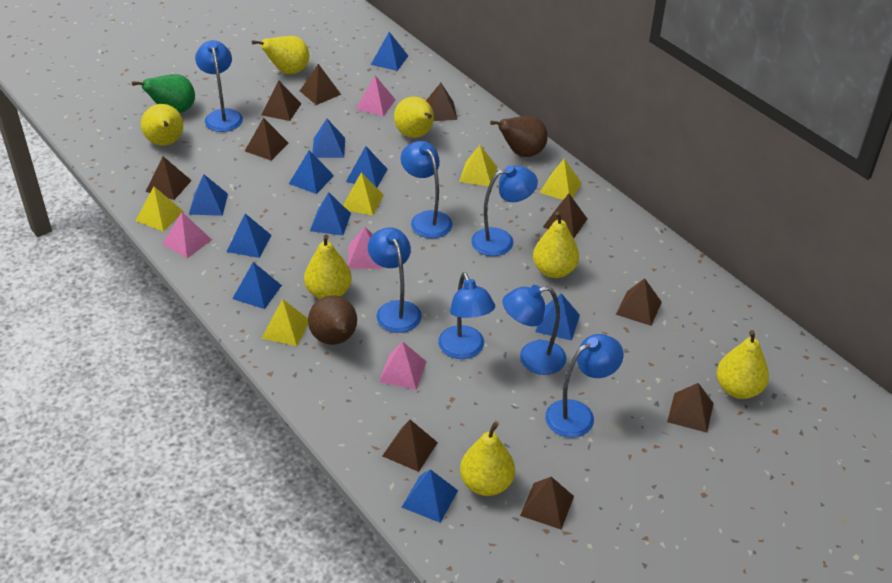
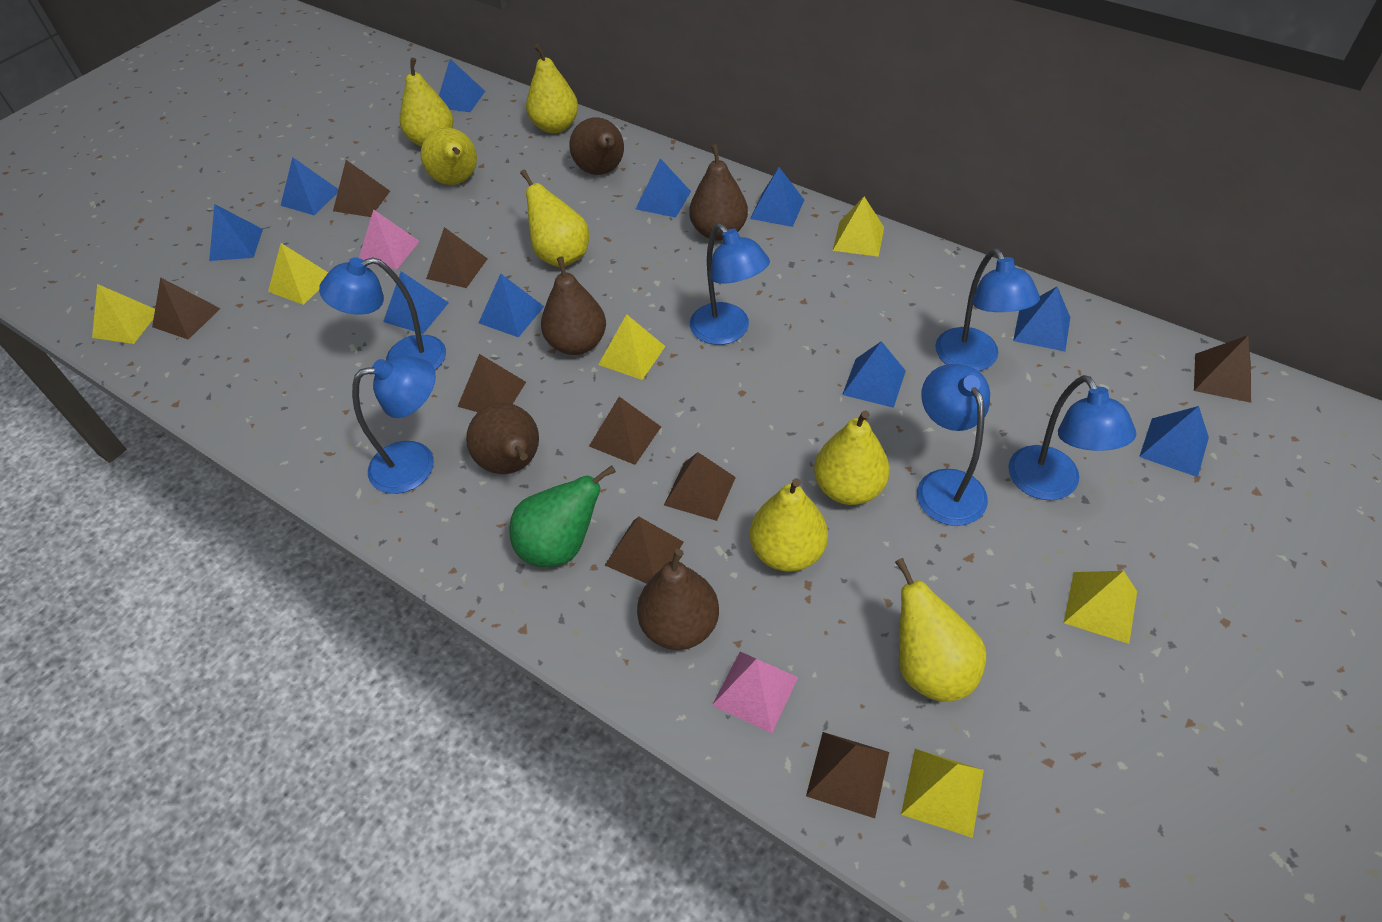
blue lamp: [195,40,243,132] [368,227,422,333] [401,141,453,238] [438,272,495,359] [471,165,538,256] [503,285,567,375] [545,334,624,438] = 7 -> [319,257,446,370] [352,356,436,494] [690,223,770,345] [917,364,990,526] [935,249,1040,371] [1008,375,1136,500] = 6
brown pear: [308,295,357,345] [490,116,548,157] = 2 -> [466,403,539,474] [541,257,606,355] [569,117,624,175] [637,549,719,650] [689,144,748,241] = 5
brown pyramid: [145,156,192,200] [245,118,289,161] [262,80,301,121] [300,64,341,105] [382,420,438,472] [426,83,457,121] [520,477,574,529] [543,194,587,238] [616,278,662,326] [667,383,714,433] = 10 -> [152,277,221,340] [333,160,390,217] [426,227,488,288] [457,354,526,412] [589,397,661,465] [605,517,684,584] [664,452,736,521] [806,732,889,818] [1194,335,1251,403] = 9
pink pyramid: [162,212,212,258] [348,227,383,269] [356,76,396,116] [379,341,427,390] = 4 -> [359,209,420,270] [712,652,798,733] = 2
yellow pyramid: [136,186,184,232] [261,299,308,346] [343,172,383,216] [459,145,497,186] [539,159,582,200] = 5 -> [92,284,155,344] [268,243,328,305] [598,314,665,380] [833,197,884,257] [901,749,984,838] [1064,571,1137,644] = 6

